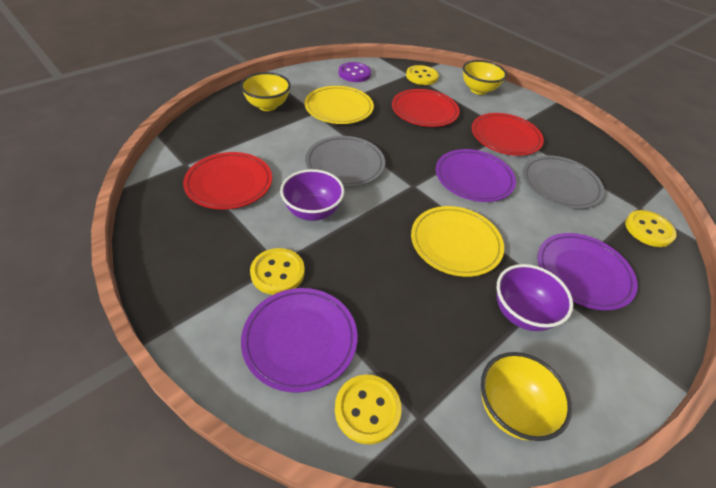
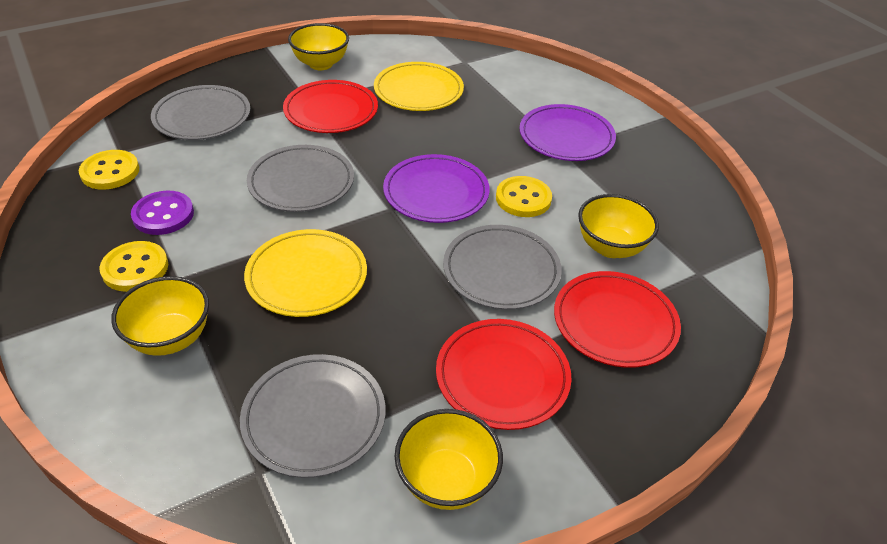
grey plate: [305,136,385,187] [523,155,605,209] = 2 -> [151,85,251,140] [240,354,386,478] [247,145,354,212] [443,225,562,310] = 4
purple bowl: [280,169,344,221] [497,264,573,331] = 2 -> none = 0
purple plate: [241,288,357,393] [436,149,516,202] [537,233,638,310] = 3 -> [383,154,490,223] [519,104,616,161] = 2
yellow bowl: [240,72,291,111] [463,60,507,95] [481,352,572,441] = 3 -> [111,276,209,356] [288,23,349,70] [395,409,503,510] [578,194,659,258] = 4
yellow button: [250,248,305,295] [335,375,402,444] [406,65,439,85] [625,210,677,247] = 4 -> [79,150,139,190] [100,241,168,292] [496,176,552,217] = 3

